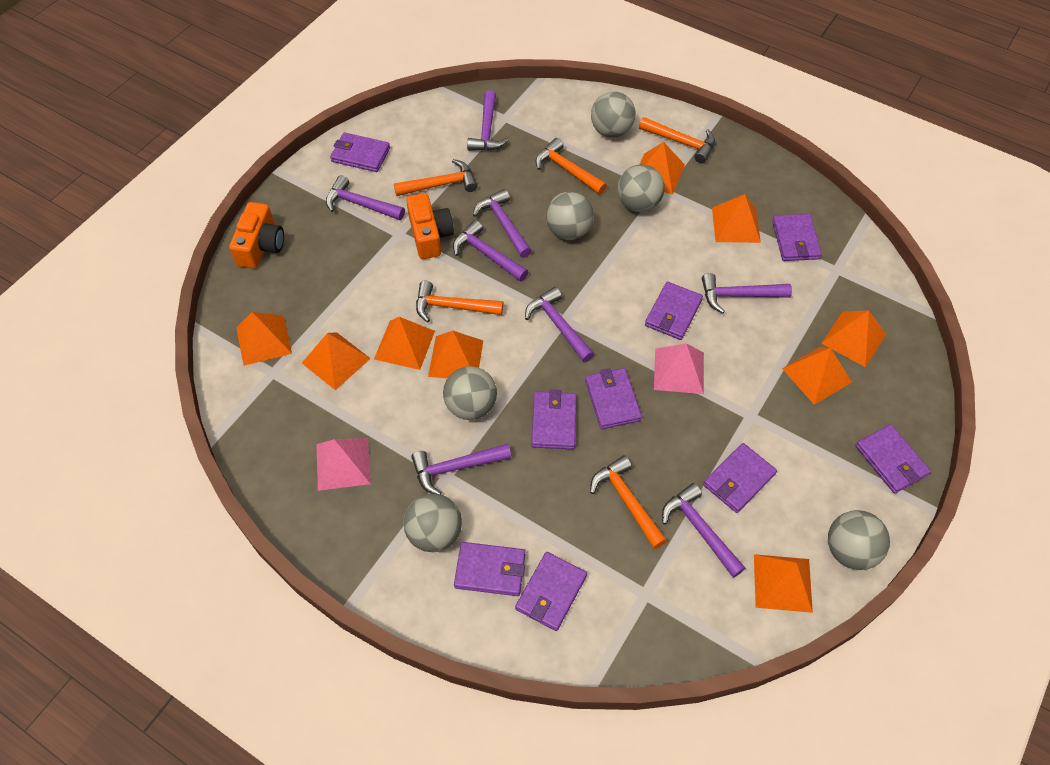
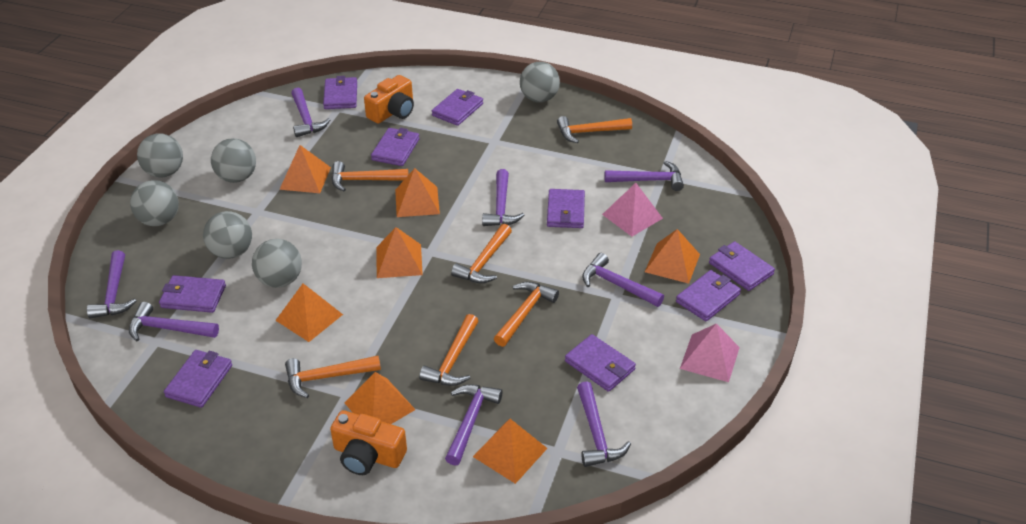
orange hammer: [394,159,477,196] [416,281,503,322] [535,138,607,194] [590,455,667,549] [639,117,715,163] = 5 -> [285,356,381,398] [332,161,409,191] [419,314,478,386] [451,224,512,283] [494,282,559,347] [557,116,632,143] = 6
orange pyramid: [236,312,292,366] [302,332,371,390] [374,317,435,370] [428,331,483,379] [640,142,685,195] [712,194,761,243] [754,554,813,613] [782,347,852,405] [821,310,886,367] = 9 -> [275,283,343,342] [279,145,331,193] [345,372,416,424] [376,227,423,278] [395,168,440,217] [473,419,547,484] [645,229,700,284] = 7

